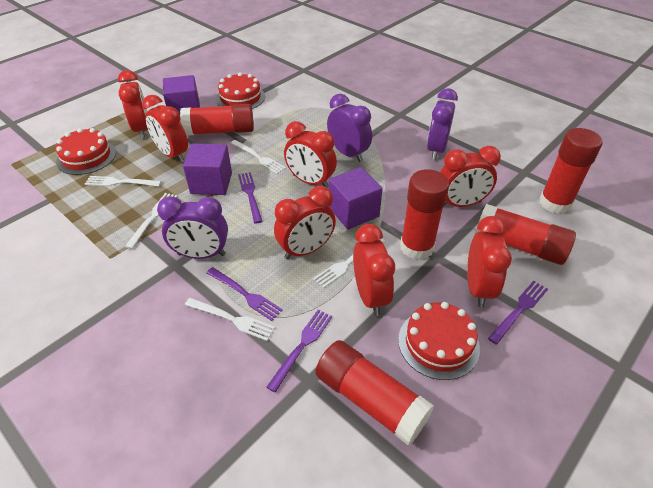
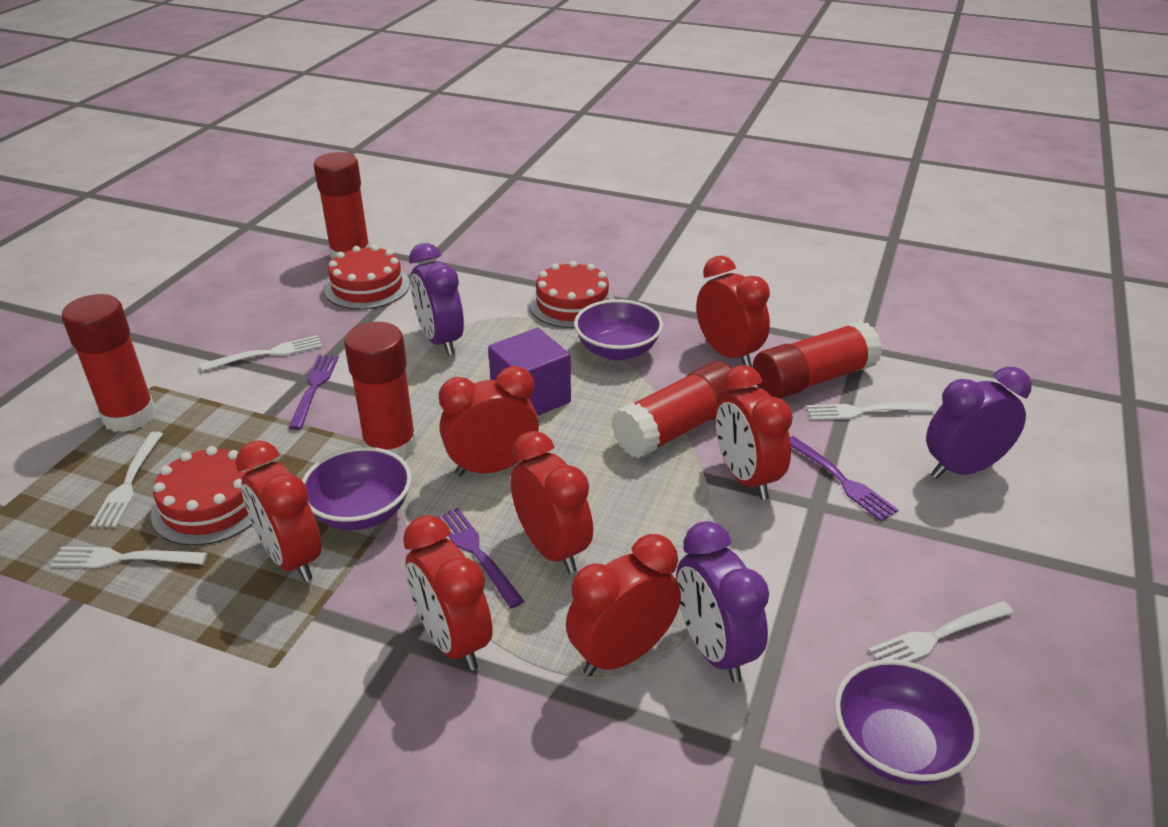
purple bowl: none = 0 -> [302,447,412,530] [574,299,663,361] [835,659,980,785] = 3
purple cube: [163,75,200,114] [183,143,232,195] [329,167,383,229] = 3 -> [488,328,571,416] = 1
purple fork: [206,267,283,321] [238,172,263,224] [266,310,332,393] [488,281,548,345] = 4 -> [288,355,339,430] [436,508,524,608] [790,436,898,521] = 3

